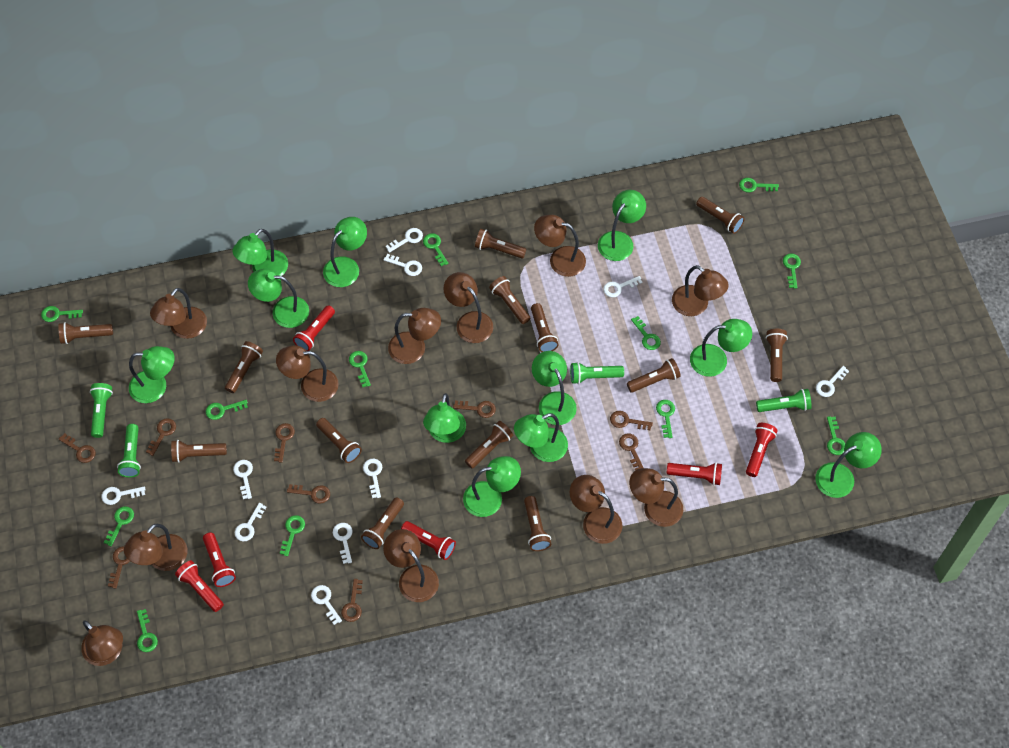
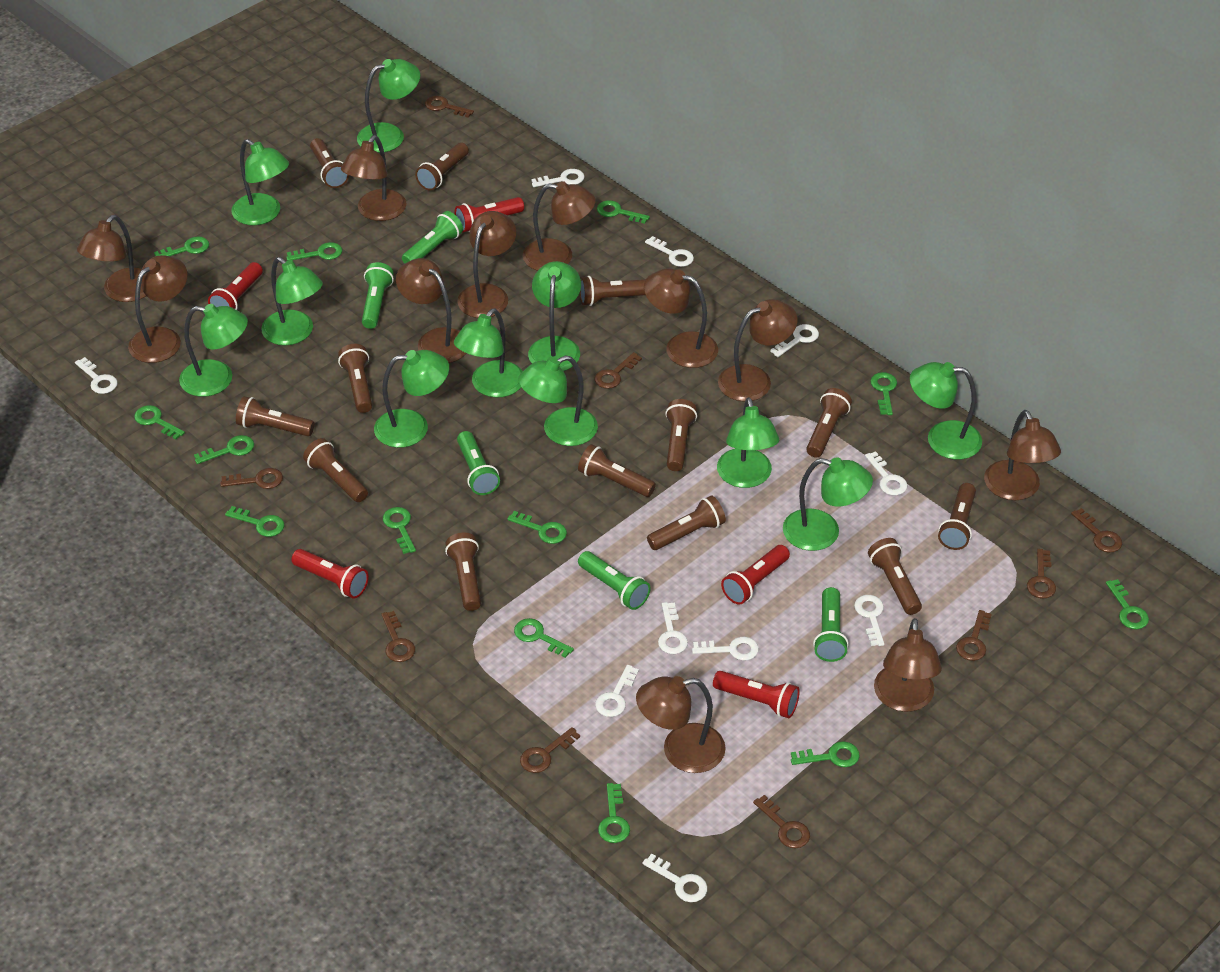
green flashlight: [90,383,113,438] [117,424,141,477] [570,362,624,384] [756,389,812,412] = 4 -> [362,262,394,329] [402,211,463,264] [457,431,500,495] [578,551,651,610] [813,587,849,662] = 5
green key: [41,306,83,322] [104,506,134,546] [137,609,158,652] [206,400,248,420] [280,515,305,556] [349,351,371,387] [423,233,448,266] [631,316,661,350] [656,400,675,438] [739,178,779,192] [783,254,801,289] [827,416,846,455] = 12 -> [134,405,185,439] [154,236,209,256] [194,435,254,464] [225,506,284,537] [286,242,342,261] [383,507,416,554] [507,511,567,544] [514,618,574,658] [597,200,650,224] [598,783,630,843] [791,741,860,767] [870,372,897,415] [1106,579,1149,629] = 13
red flashlight: [175,560,224,612] [203,532,236,587] [293,305,335,351] [401,521,456,560] [667,463,722,485] [746,423,778,477] = 6 -> [208,262,263,310] [291,549,369,599] [454,197,524,232] [713,671,800,718] [721,545,790,605] = 5

